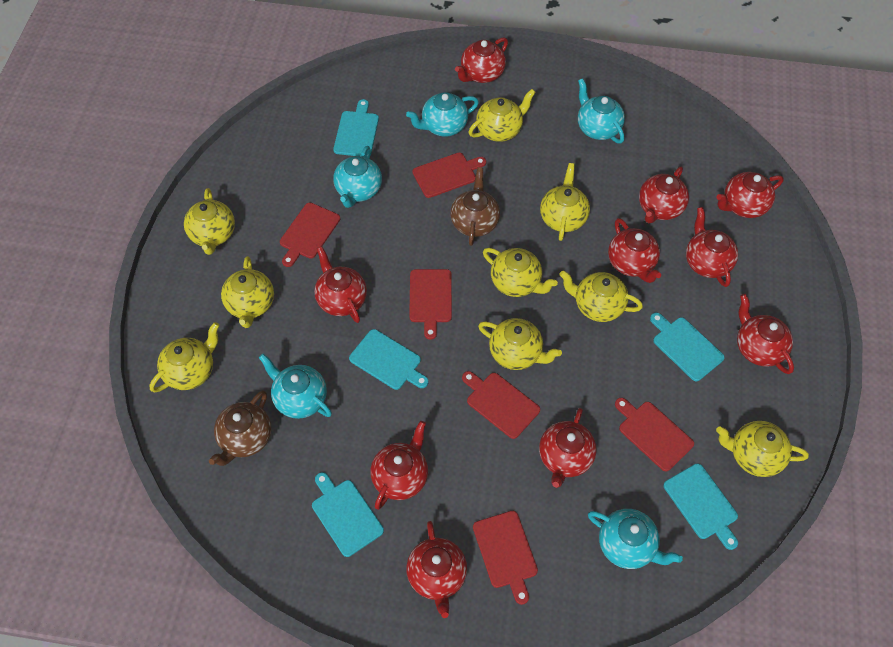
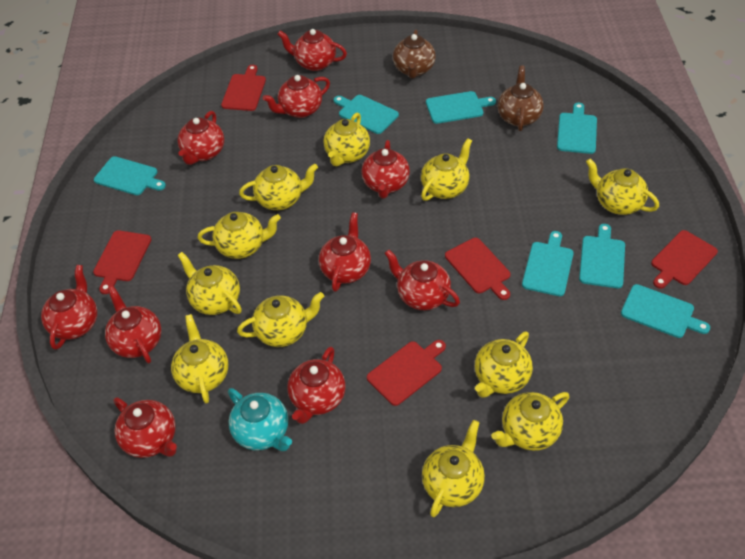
red cutting board: [280,203,340,267] [409,269,452,340] [412,153,486,198] [462,371,540,439] [473,511,538,605] [615,398,694,471] = 6 -> [93,230,152,294] [221,65,266,111] [367,340,446,406] [445,238,511,300] [651,230,718,289] = 5
turquoise cutting board: [312,472,384,557] [333,99,379,157] [349,329,428,390] [650,313,725,381] [663,464,738,550] = 5 -> [94,156,166,195] [334,95,399,134] [426,91,496,124] [522,231,574,296] [557,103,597,154] [579,224,625,288] [621,284,710,338] = 7
turquoise teapot: [259,354,332,419] [333,146,382,208] [406,92,479,137] [578,78,625,144] [588,509,683,569] = 5 -> [228,388,292,451] = 1
yellow teapot: [149,322,219,392] [184,188,235,255] [221,256,274,328] [469,89,536,142] [478,318,562,370] [483,248,558,297] [540,163,590,241] [559,270,643,322] [716,421,809,477] = 9 -> [171,314,229,404] [178,252,242,315] [198,212,281,259] [237,292,324,347] [239,164,318,210] [323,112,370,166] [421,138,472,201] [422,420,485,518] [475,331,533,398] [491,392,569,451] [586,158,659,215] = 11

